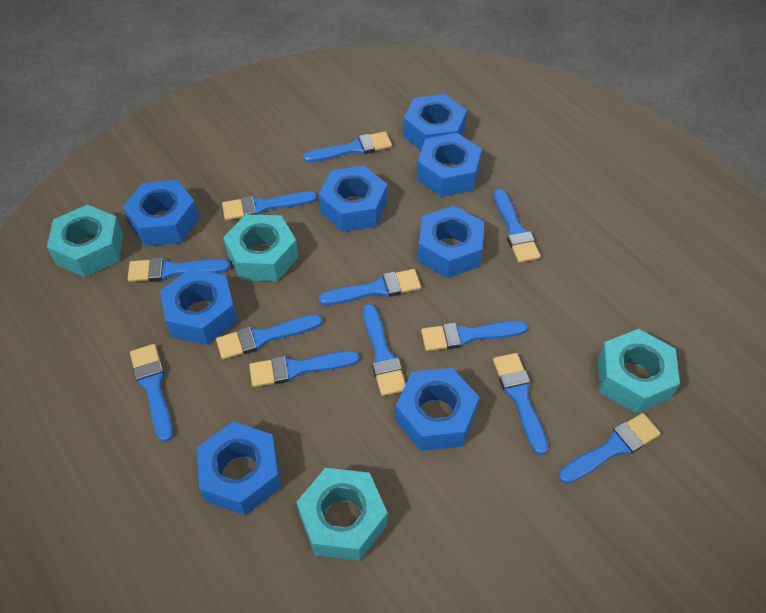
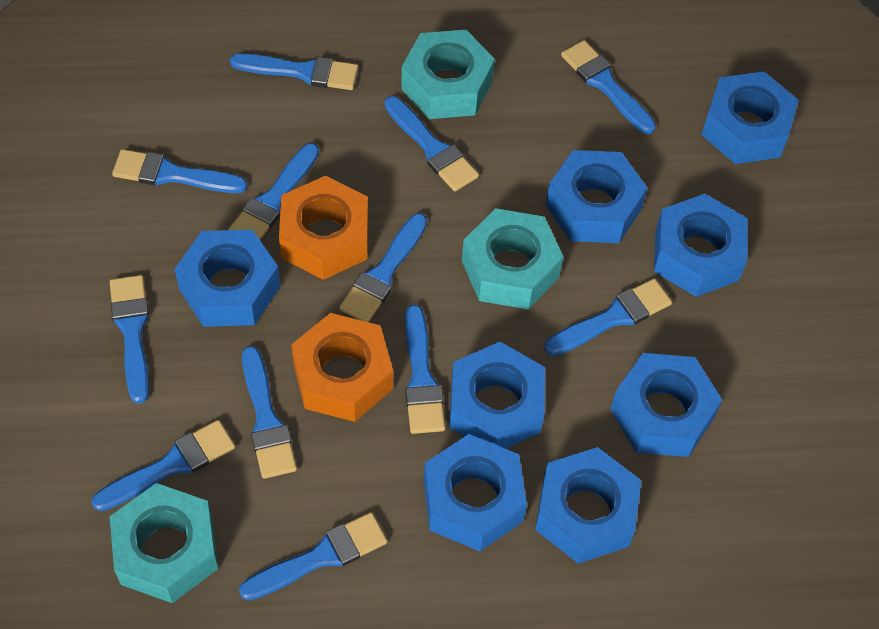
orange nut: none = 0 -> [279,176,368,280] [291,313,393,422] = 2
turquoise nut: [47,205,123,277] [223,214,298,282] [297,468,387,561] [598,329,680,414] = 4 -> [110,483,218,603] [401,30,495,119] [462,208,563,309] = 3

